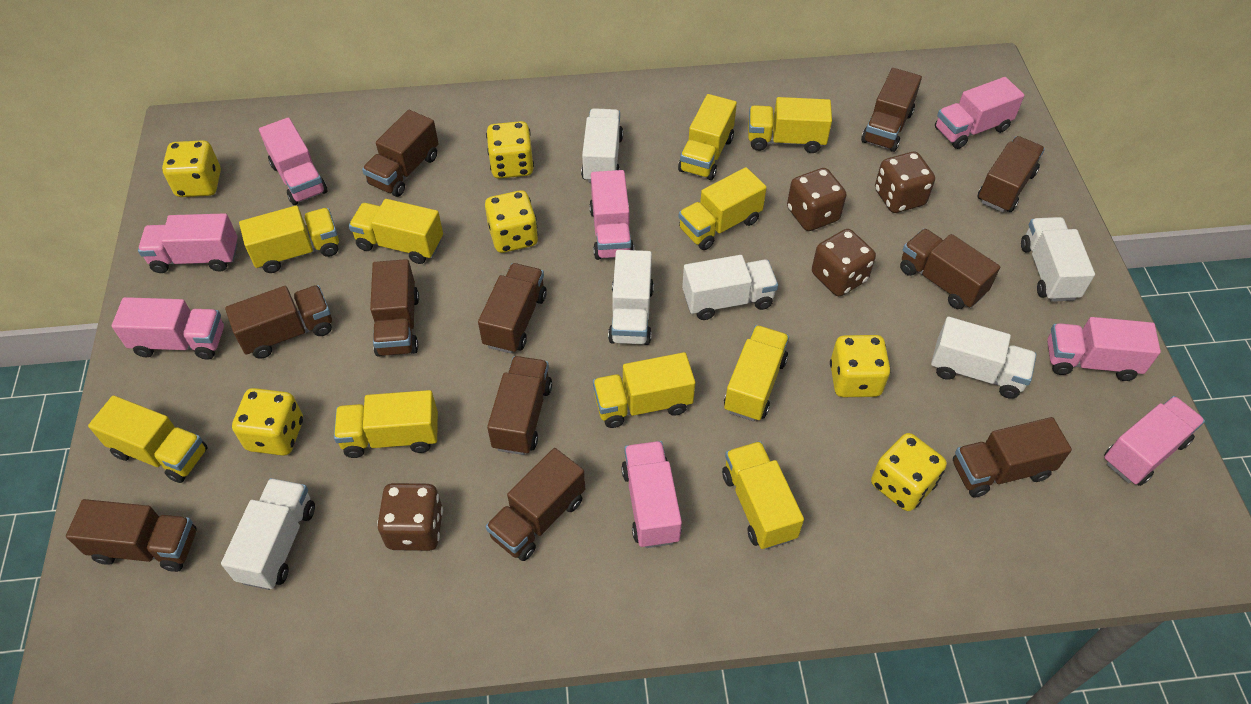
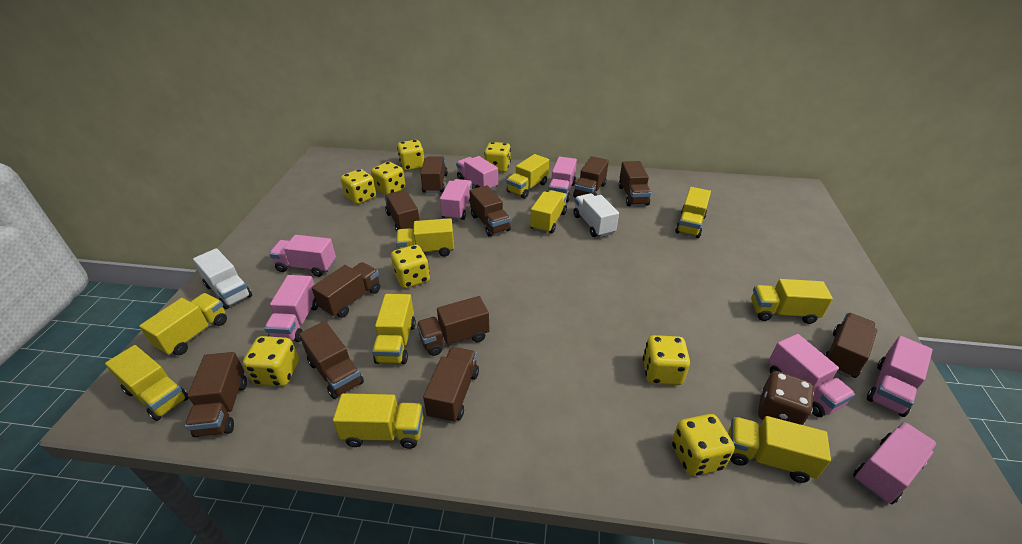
brown dice: [377,483,443,551] [787,168,846,231] [812,229,876,296] [875,152,935,213] = 4 -> [758,371,814,425] = 1
white truck: [221,478,315,590] [581,108,623,183] [608,250,654,345] [682,255,778,320] [931,317,1037,399] [1021,217,1095,302] = 6 -> [193,248,252,309] [573,193,619,237] = 2
yellow dice: [162,140,221,197] [232,388,303,456] [485,190,538,253] [486,121,534,179] [830,335,891,397] [871,433,947,511] = 6 -> [243,336,299,386] [341,169,376,204] [371,162,406,195] [391,245,430,289] [397,140,424,171] [484,142,511,173] [643,335,690,385] [672,414,735,476] = 8

